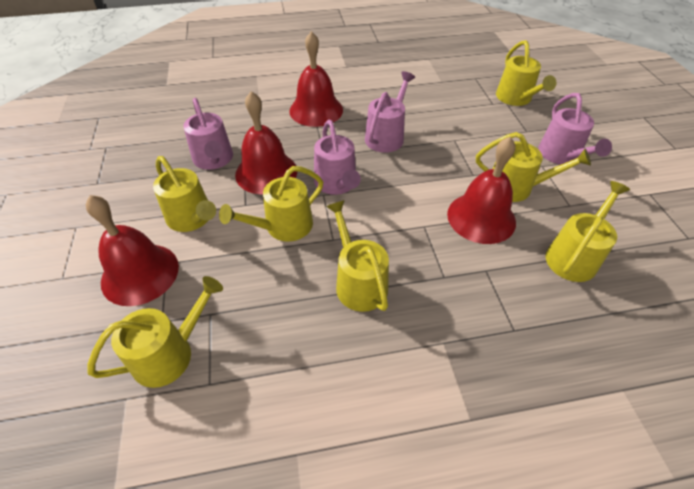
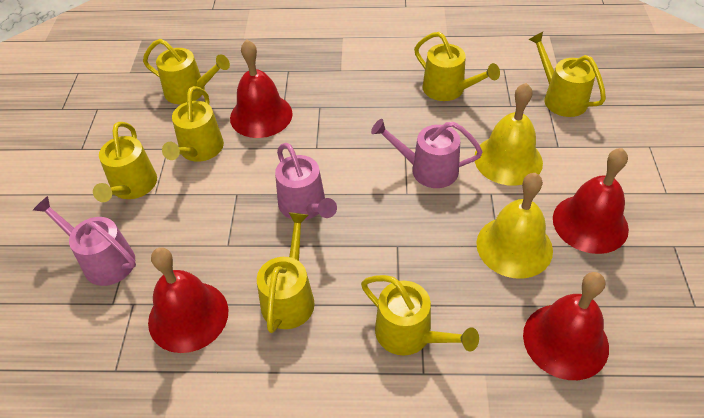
pink watering can: [183,98,233,170] [314,120,361,195] [365,71,415,153] [538,93,612,164] = 4 -> [33,196,136,286] [275,143,337,220] [371,119,483,188] = 3
yellow bell: none = 0 -> [475,83,543,186] [476,173,553,279] = 2

